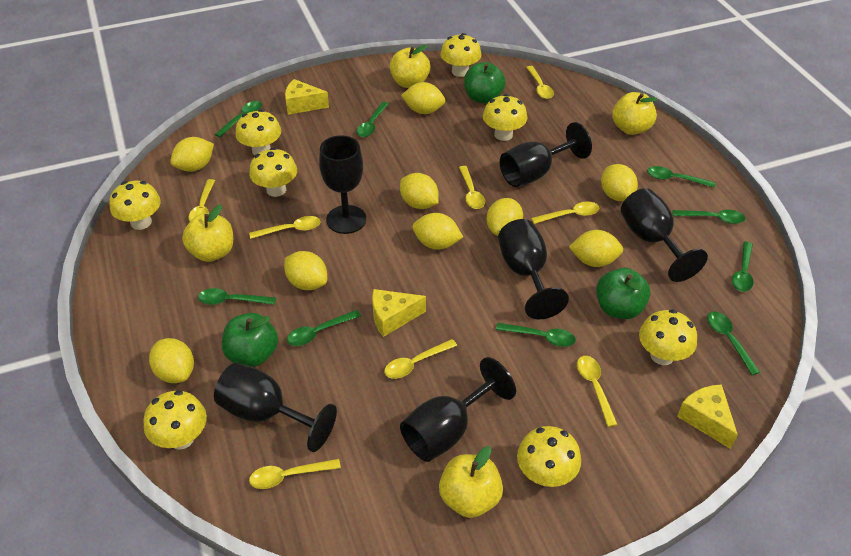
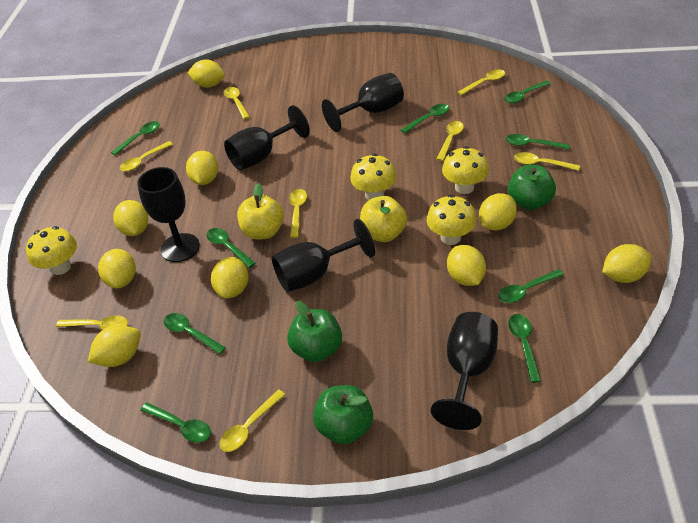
black goblet: [214,363,337,452] [319,135,366,234] [400,357,516,462] [498,219,569,319] [500,122,592,187] [621,188,708,282] = 6 -> [137,167,200,262] [224,105,310,170] [272,219,375,292] [322,73,404,132] [431,312,498,430] = 5
yellow apple: [182,205,233,262] [390,44,430,88] [439,446,503,518] [612,92,658,135] = 4 -> [237,183,284,239] [360,196,407,242] = 2
yellow cheese: [285,79,329,115] [372,289,426,337] [677,384,738,449] = 3 -> none = 0
yellow mushroom: [109,181,161,230] [143,390,207,450] [235,109,281,155] [249,147,297,197] [440,33,481,77] [483,94,527,141] [517,426,581,487] [639,309,697,365] = 8 -> [26,226,77,275] [350,154,396,200] [427,195,477,245] [442,146,489,194] = 4

